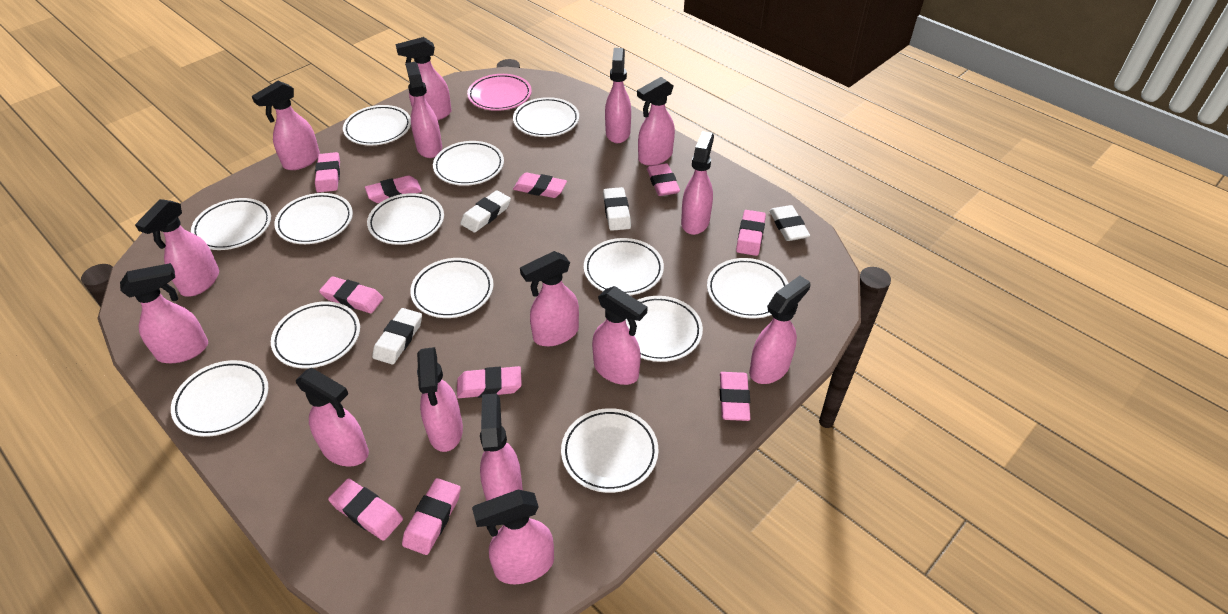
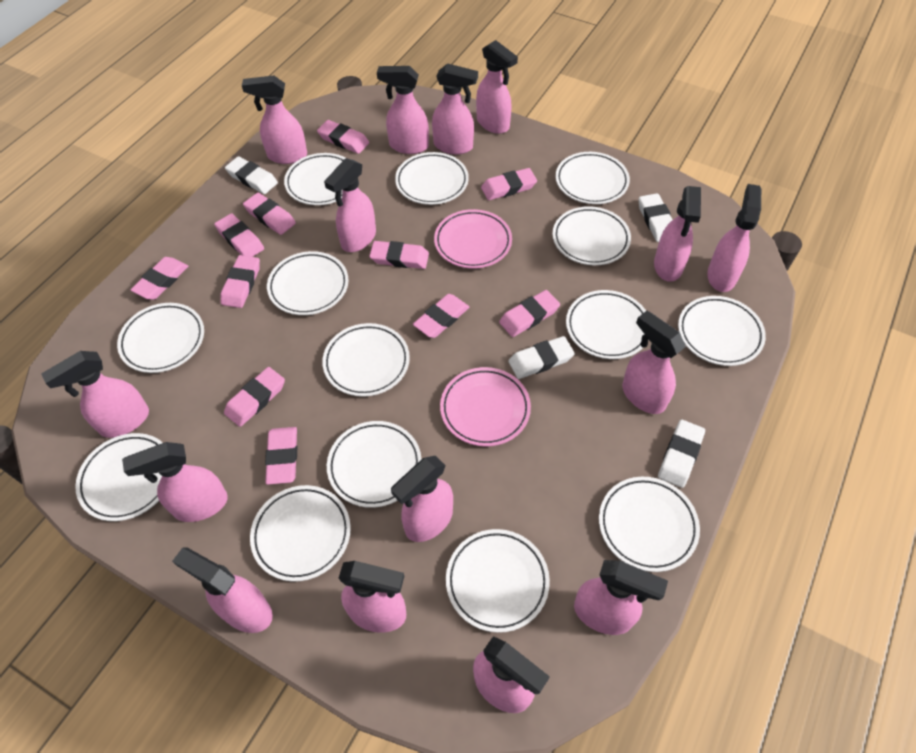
pink eraser: [315,152,340,192] [319,276,383,313] [328,478,403,541] [365,176,422,203] [402,478,461,555] [457,366,522,398] [513,172,567,198] [647,163,680,196] [720,372,751,421] [736,210,766,256] = 10 -> [130,257,188,300] [214,213,264,257] [220,255,260,308] [224,367,285,427] [243,193,296,235] [265,427,297,485] [317,120,369,154] [369,241,429,269] [413,294,469,338] [481,168,537,200] [499,290,560,337] = 11
pink plate: [467,74,532,111] = 1 -> [434,209,512,269] [440,367,531,447] = 2
white plate: [171,360,268,437] [191,198,271,250] [271,301,360,369] [274,193,353,244] [343,105,411,146] [367,193,444,245] [410,258,494,318] [433,141,504,186] [513,97,579,137] [561,408,658,493] [584,238,664,295] [626,296,703,362] [707,258,788,319] = 13 -> [75,433,163,521] [117,303,204,373] [250,485,351,582] [267,251,348,315] [284,153,345,205] [322,323,410,397] [327,421,421,508] [395,152,469,205] [446,529,550,633] [552,206,631,265] [556,152,630,204] [566,290,646,359] [599,477,700,572] [678,296,766,366] = 14

